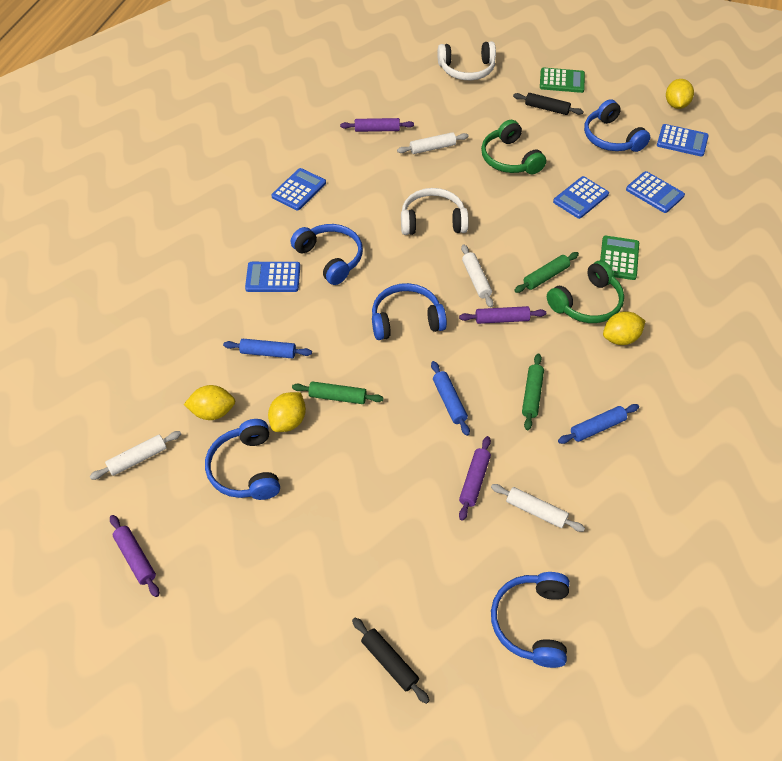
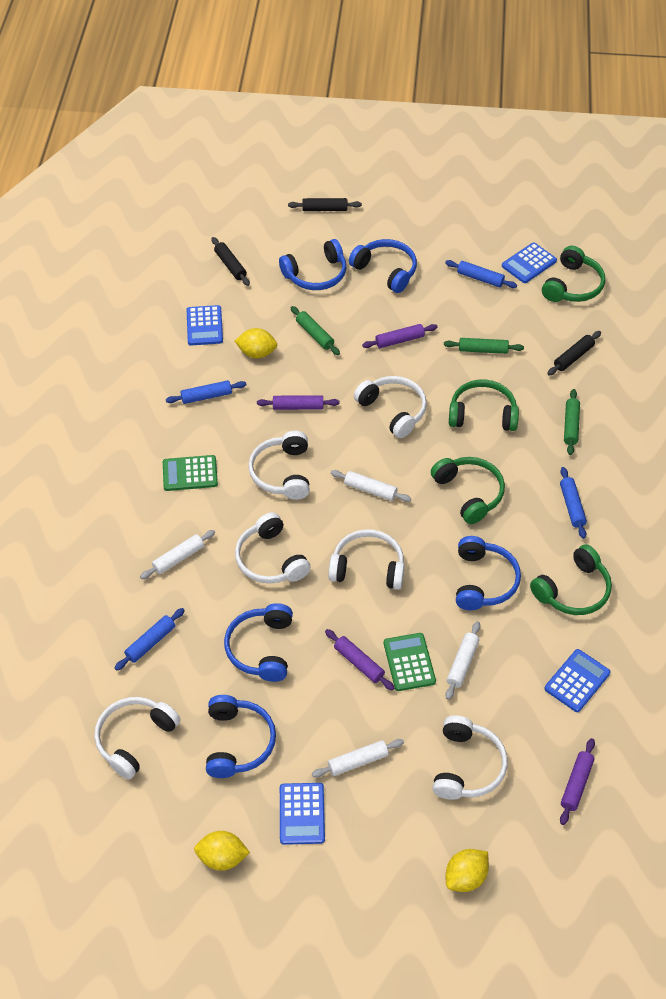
black rolling pin: [352,618,429,704] [513,93,584,115] = 2 -> [211,237,250,286] [288,198,362,211] [547,331,601,375] = 3
blue calculator: [245,262,300,292] [271,168,326,210] [553,176,609,219] [626,171,685,213] [657,124,709,157] = 5 -> [187,305,223,346] [280,783,325,845] [502,242,557,283] [544,649,610,712] = 4
blue rolling pin: [223,339,312,358] [431,361,470,436] [558,404,639,444] = 3 -> [115,608,185,671] [166,380,246,404] [445,260,517,288] [560,467,587,539] = 4
green headphones: [481,120,546,174] [547,260,624,323] = 2 -> [431,457,505,524] [449,379,519,431] [530,544,612,615] [542,246,605,302] = 4
white headphones: [401,188,469,235] [437,41,496,80] = 2 -> [94,697,180,779] [235,512,311,584] [248,431,310,500] [328,529,405,590] [354,376,427,438] [432,715,507,800] = 6
yellow lemon: [184,385,235,420] [268,392,306,432] [603,311,645,345] [666,79,694,109] = 4 -> [194,831,250,871] [235,328,277,358] [446,849,489,892] = 3

